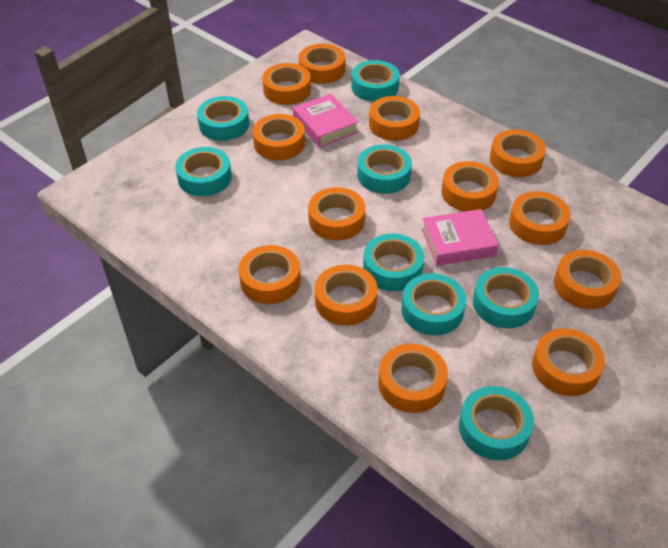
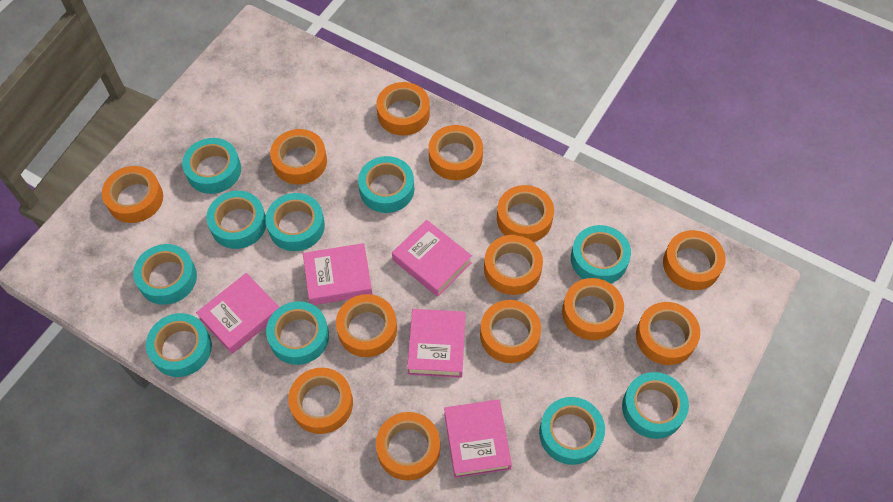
pink book: [293,94,358,147] [422,209,499,266] = 2 -> [196,273,280,354] [303,243,373,305] [392,220,472,297] [407,309,466,378] [444,399,512,478] = 5
turquoise tape: [175,147,232,196] [197,96,249,141] [351,60,400,102] [357,145,412,194] [363,233,424,291] [401,273,466,335] [459,386,534,460] [473,267,539,328] = 8 -> [133,244,197,305] [146,313,212,377] [182,138,241,194] [206,191,266,249] [265,193,325,251] [266,301,329,365] [358,156,414,213] [539,397,605,465] [571,225,631,283] [622,372,689,439] = 10

